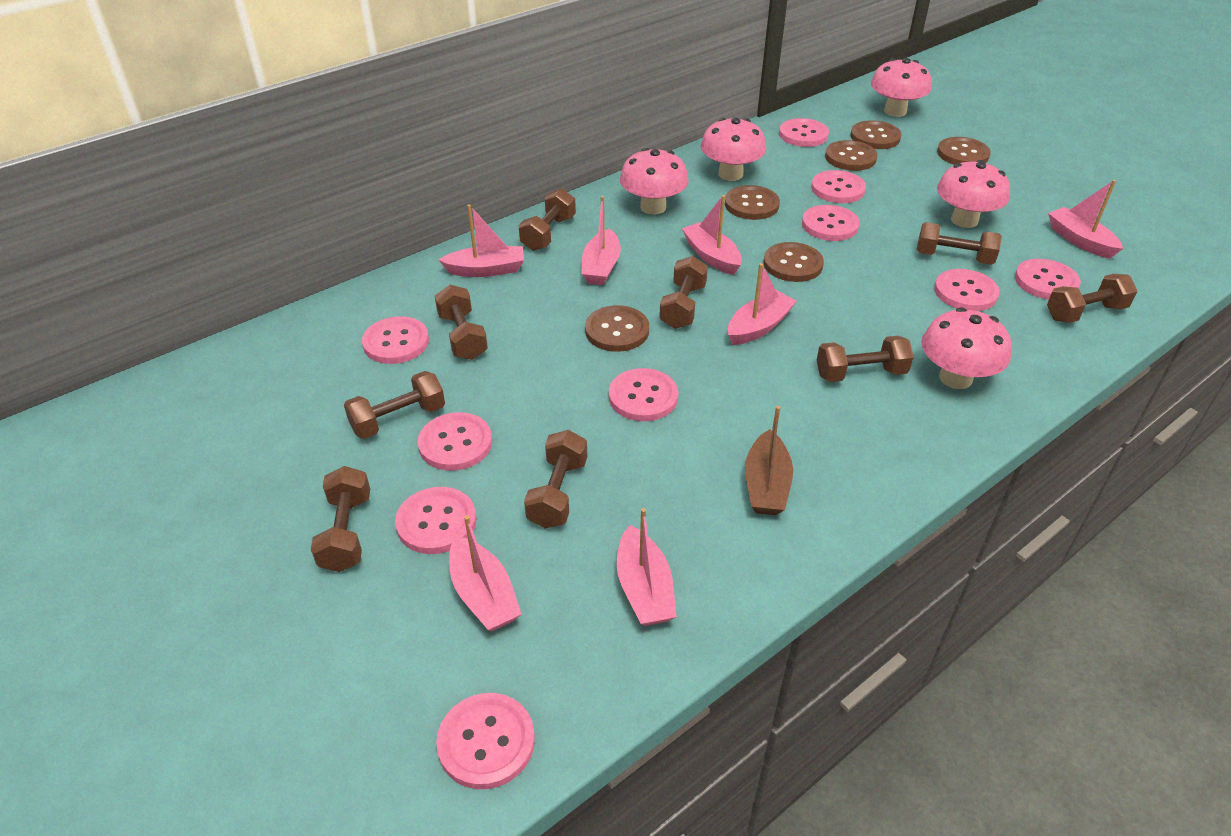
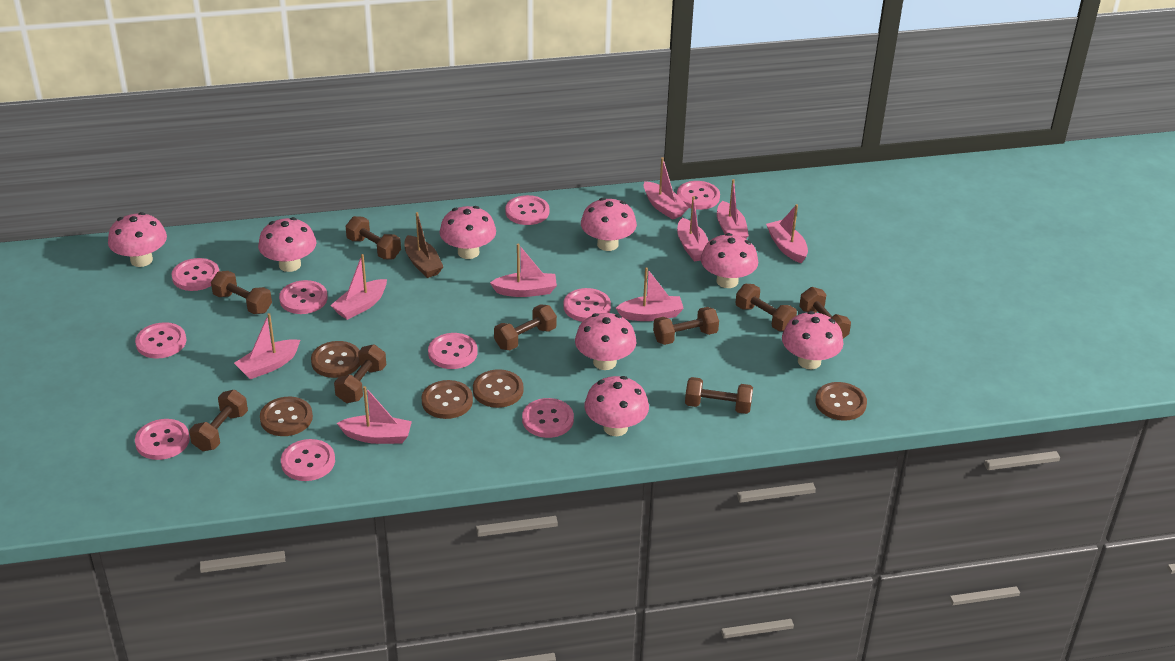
brown button: [585,305,649,352] [725,185,780,220] [763,242,824,282] [825,140,877,171] [850,120,902,149] [937,137,991,165] = 6 -> [260,397,313,436] [311,341,360,378] [422,380,473,419] [473,369,523,408] [815,382,867,421] = 5
pink boat: [439,204,524,277] [449,515,522,631] [581,196,621,285] [617,508,677,626] [682,195,742,275] [728,263,797,345] [1048,180,1123,259] = 7 -> [234,313,300,379] [330,254,387,320] [337,386,412,444] [490,244,557,297] [616,267,684,321] [644,157,688,220] [677,196,709,262] [717,179,749,239] [766,204,808,263] = 9
pink mushroom: [620,148,689,215] [701,118,766,181] [871,58,931,117] [922,308,1012,389] [937,160,1010,228] = 5 -> [108,212,167,267] [258,217,317,272] [439,206,496,259] [575,313,637,370] [581,198,637,251] [584,376,649,436] [701,233,758,288] [782,311,843,370] = 8

